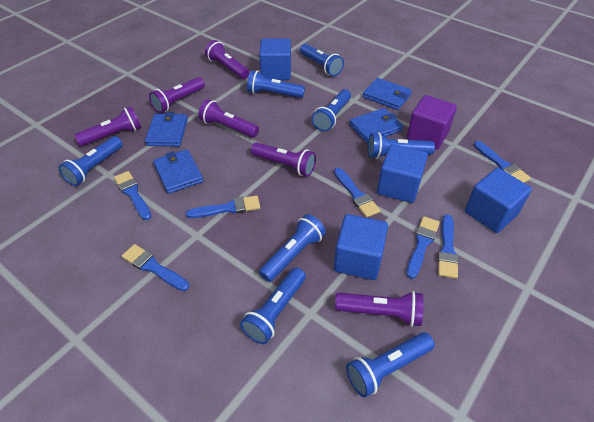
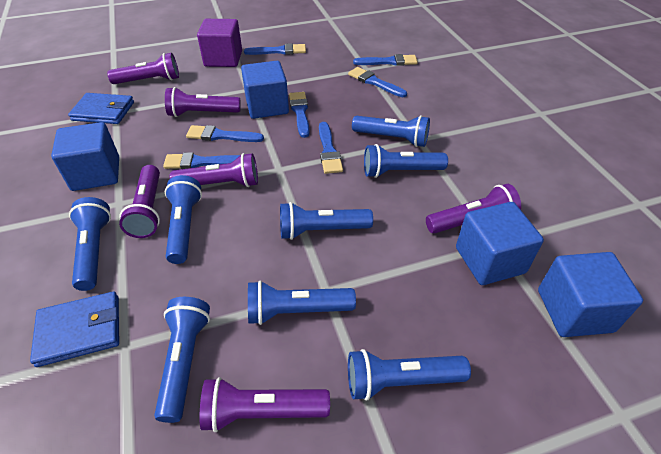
blue wallet: [145,112,188,146] [153,149,203,194] [349,108,403,143] [363,78,412,110] = 4 -> [30,291,119,367] [68,93,134,124] = 2

